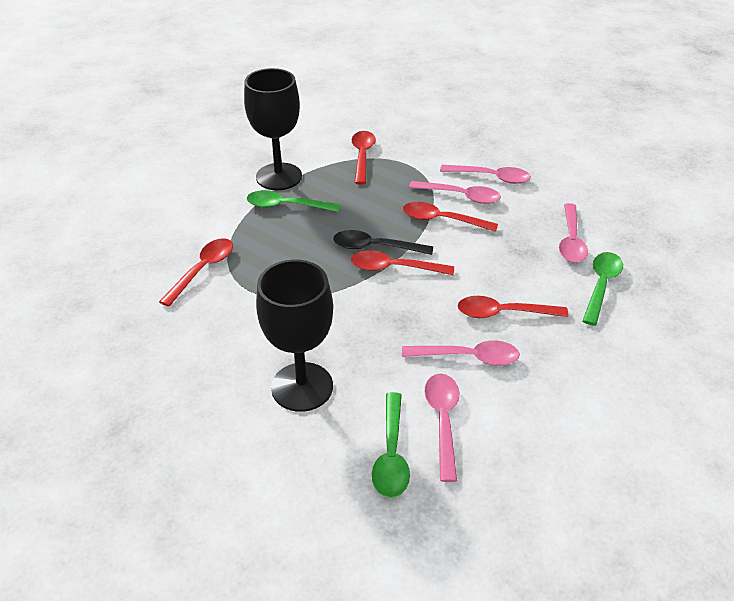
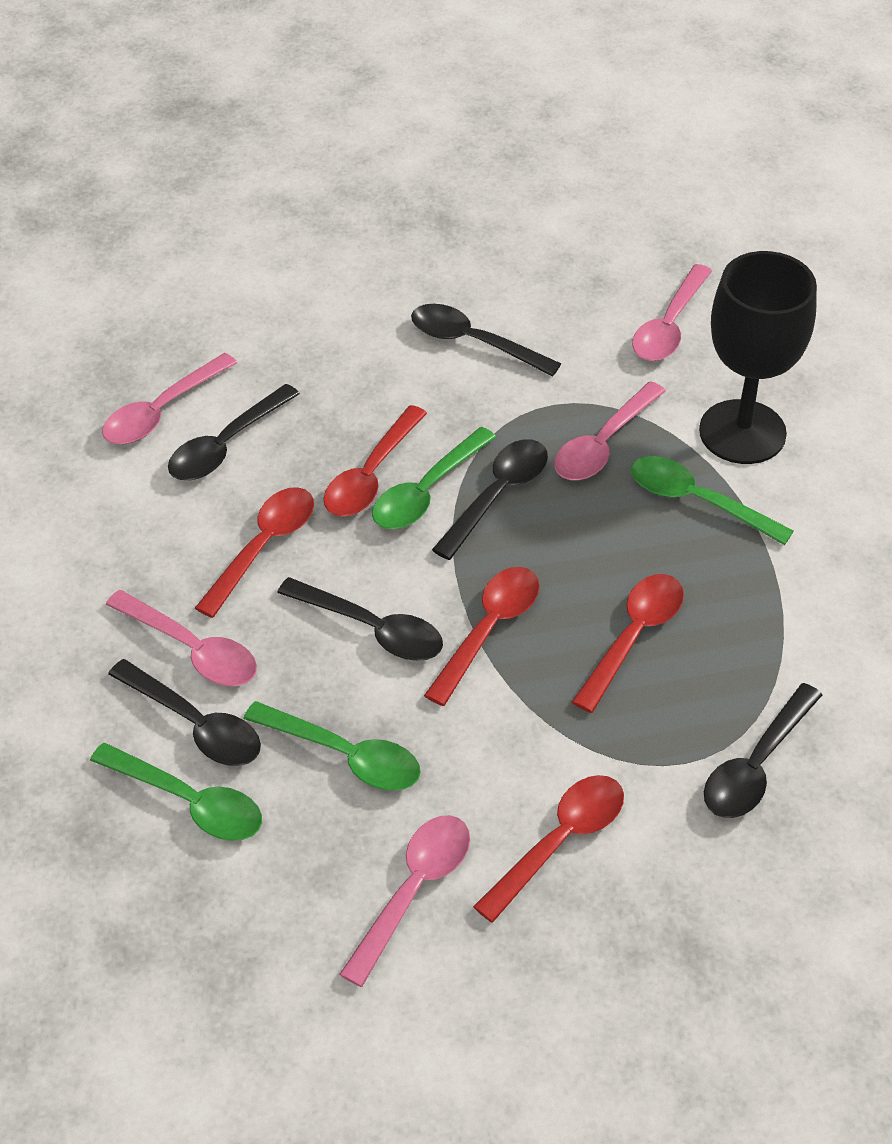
black goblet: [244,68,302,190] [256,260,333,412] = 2 -> [699,251,817,464] = 1
black spoon: [333,230,433,255] = 1 -> [108,659,261,766] [168,384,300,480] [277,577,443,661] [411,304,561,377] [432,439,548,560] [704,683,822,818] = 6
green spoon: [247,190,340,212] [372,392,410,498] [583,252,623,326] = 3 -> [90,743,262,841] [243,701,421,791] [372,427,496,529] [631,456,794,545] = 4

